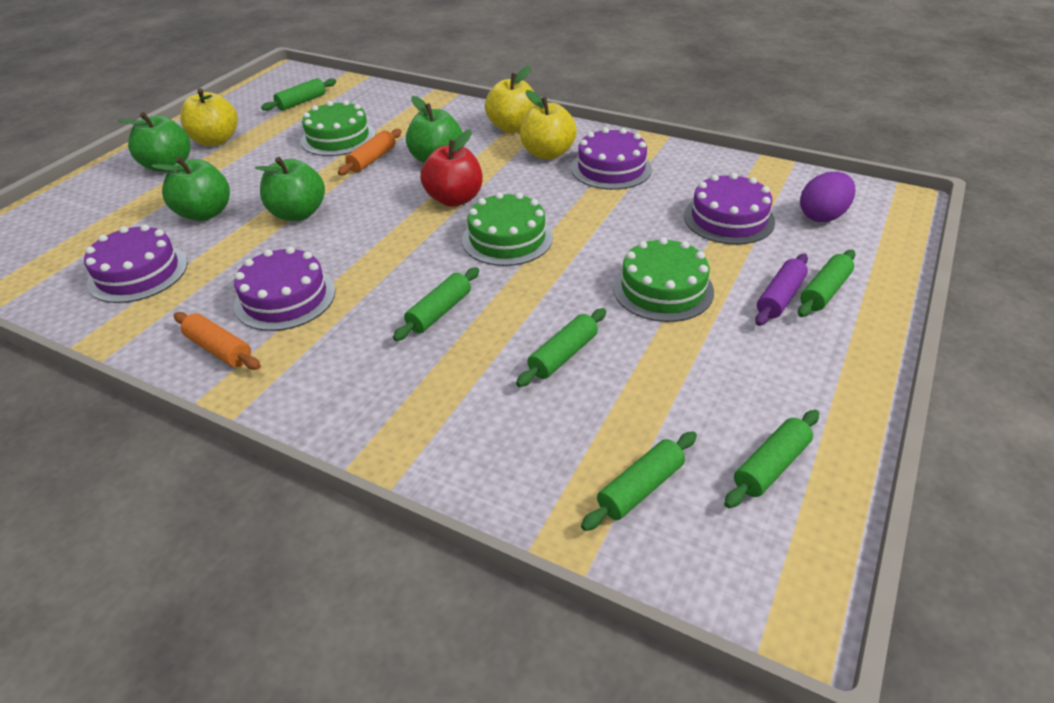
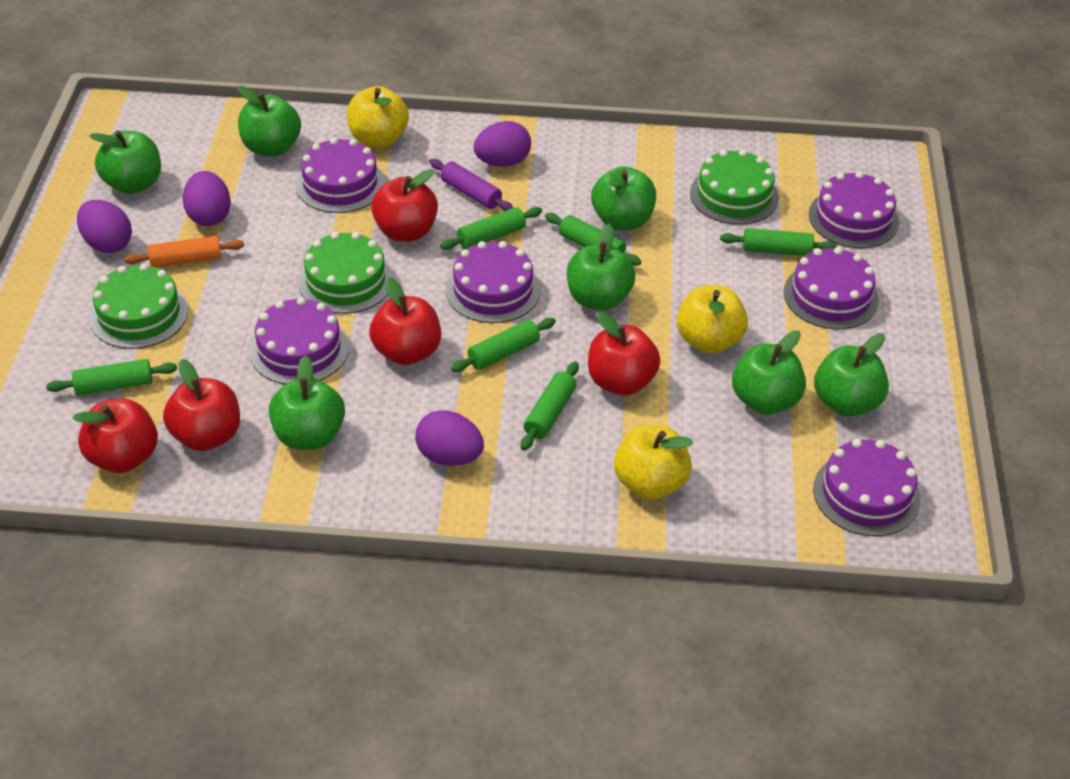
green apple: [118,112,191,172] [151,157,230,221] [255,157,325,221] [406,96,463,163] = 4 -> [89,130,161,194] [238,86,301,157] [269,355,345,450] [567,224,636,310] [591,166,656,230] [732,330,806,415] [814,333,889,417] = 7
orange rolling pin: [174,312,261,370] [338,129,402,175] = 2 -> [124,236,244,268] = 1
purple cake: [84,224,188,303] [234,247,336,331] [571,127,652,190] [684,173,775,245] = 4 -> [249,297,349,384] [296,138,385,213] [446,241,541,323] [784,247,879,330] [809,171,899,248] [813,439,920,536] = 6
purple egg: [800,172,855,222] = 1 -> [77,200,132,253] [183,171,231,226] [415,410,484,466] [474,121,531,167] = 4
red apple: [421,129,483,207] = 1 -> [73,398,158,473] [163,359,240,451] [369,277,441,365] [371,169,438,241] [588,312,660,395] = 5

